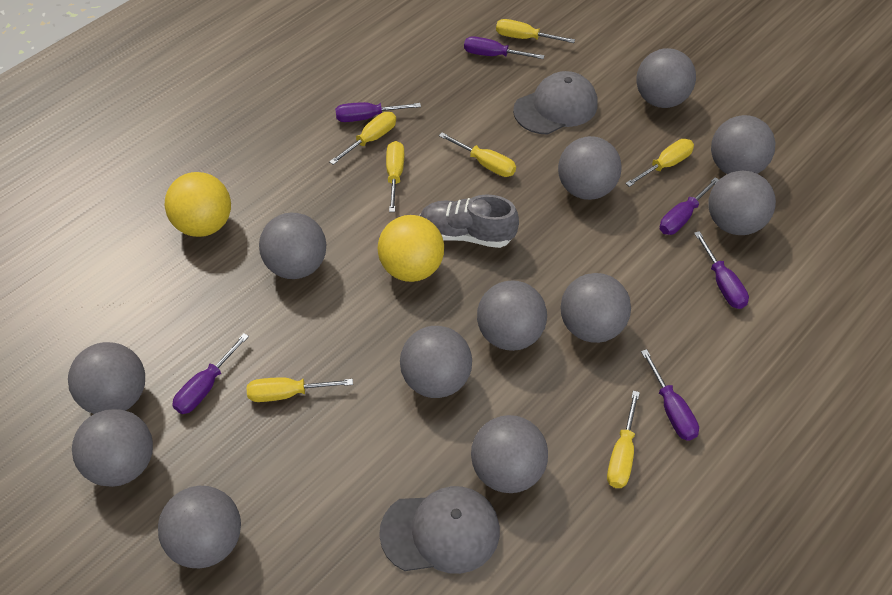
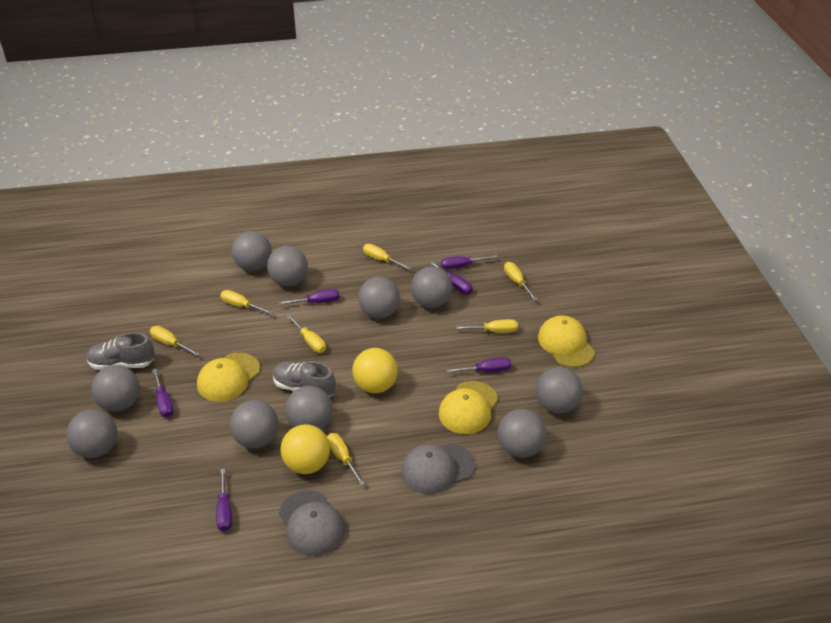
grey ball: [68,342,145,414] [72,409,153,487] [158,486,241,568] [259,213,326,279] [400,326,472,398] [471,415,548,493] [477,280,547,351] [558,136,622,200] [560,273,631,343] [636,48,696,108] [709,171,776,235] [711,115,776,174] = 12 -> [66,409,117,458] [91,365,140,412] [230,400,278,448] [231,231,272,271] [267,246,308,286] [285,386,333,430] [358,277,400,319] [411,266,452,308] [498,409,546,458] [536,367,583,414] = 10
grey shoe: [420,194,519,248] = 1 -> [86,333,155,370] [273,361,336,397] = 2
yellow cap: none = 0 -> [197,353,260,402] [439,381,498,434] [538,315,595,367] = 3

